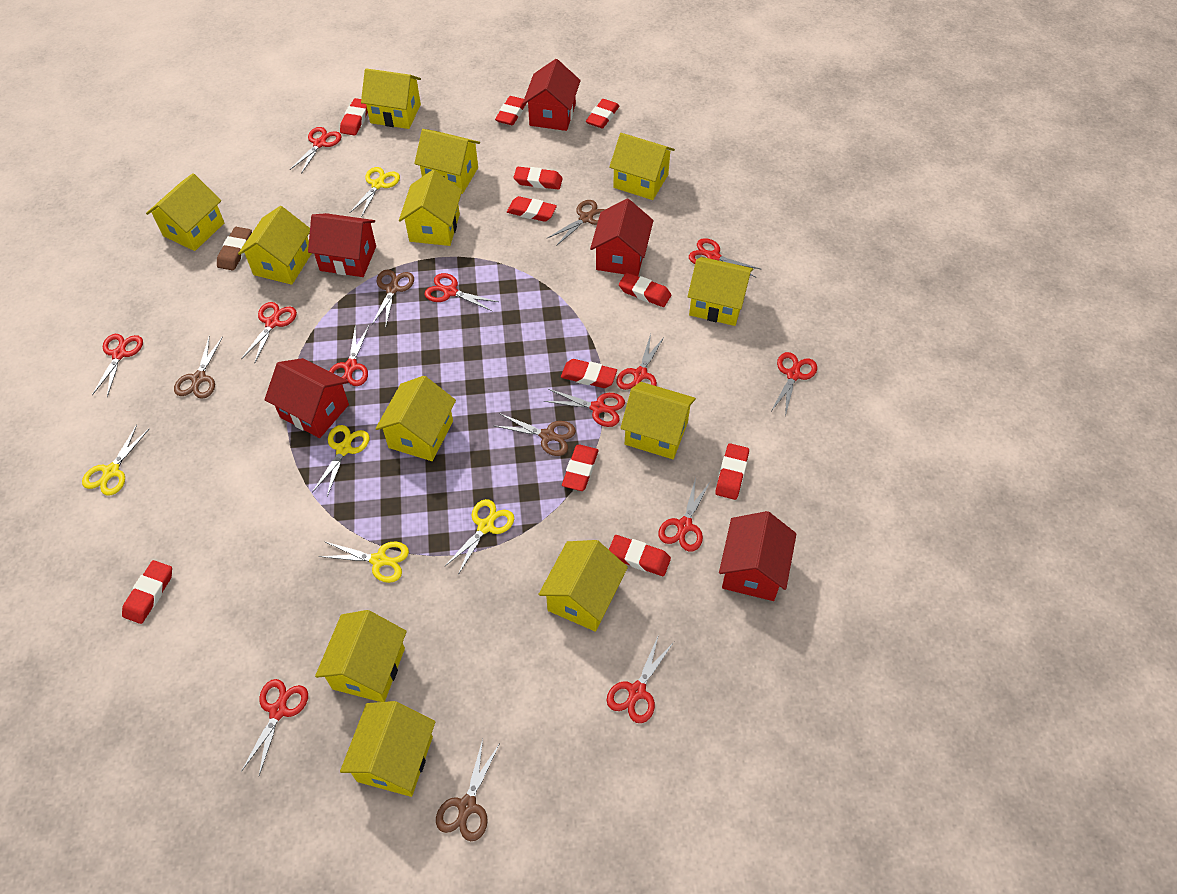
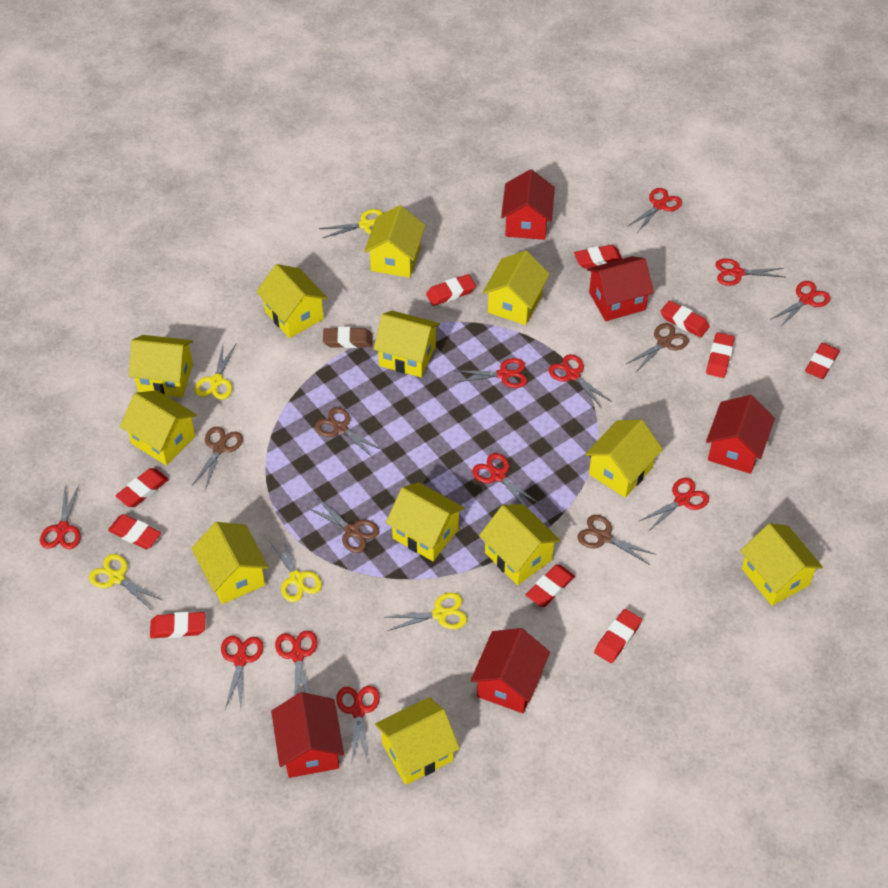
red eraser: [122,560,172,624] [340,98,368,136] [495,96,527,125] [507,196,557,222] [513,167,563,190] [561,359,617,388] [562,444,598,491] [586,99,619,129] [609,535,671,576] [619,272,671,307] [715,443,749,500] = 11 -> [108,514,161,549] [116,468,169,507] [150,612,205,638] [426,274,476,306] [526,564,575,607] [574,245,622,268] [594,609,642,663] [660,301,710,338] [706,332,735,378] [805,343,840,379] = 10
red scissors: [92,334,143,397] [241,302,297,362] [241,679,308,776] [290,127,342,174] [329,325,369,386] [425,273,498,311] [544,389,625,427] [607,634,674,723] [617,334,665,390] [658,477,711,552] [689,238,762,278] [771,352,817,416] = 12 -> [40,485,81,549] [221,636,263,709] [275,630,318,695] [336,686,380,763] [456,358,527,388] [472,453,539,505] [549,354,612,408] [628,188,682,233] [638,478,709,532] [716,258,784,286] [770,281,830,328] = 11

